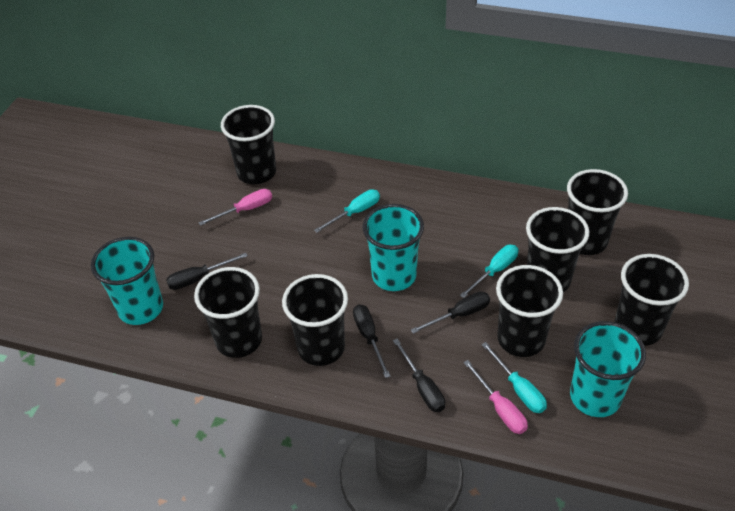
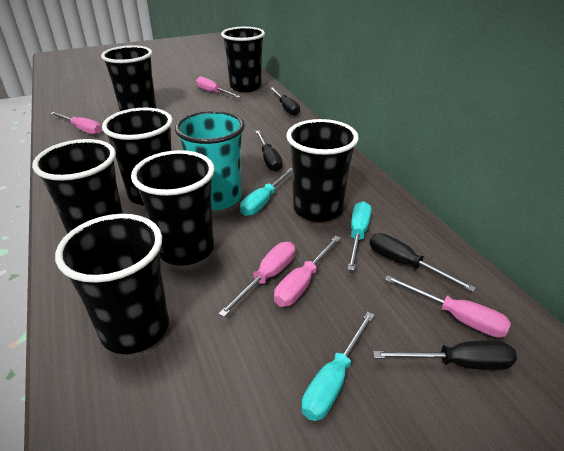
pink screwdriver: [198,189,272,226] [463,360,528,434] = 2 -> [50,112,102,135] [196,77,241,98] [218,242,295,317] [274,235,341,307] [385,275,511,338] = 5
turquoise cup: [91,237,163,325] [362,204,424,291] [570,321,646,417] = 3 -> [175,111,245,210] = 1

